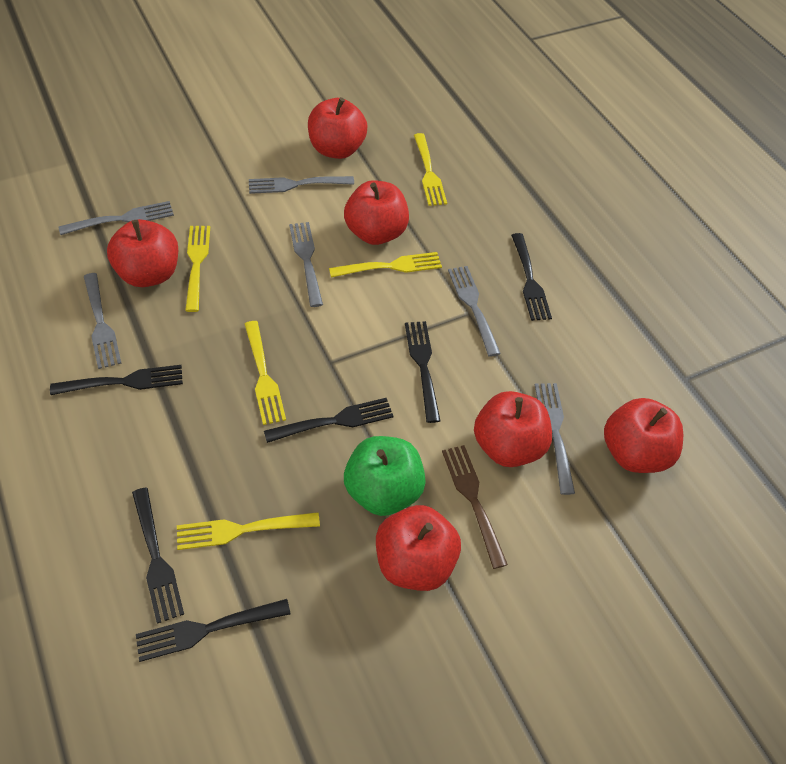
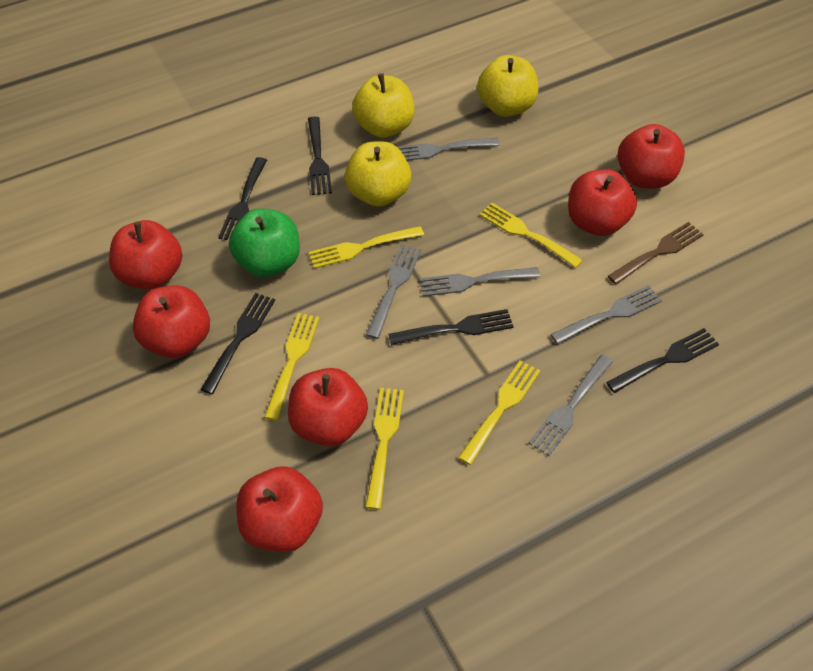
black fork: [50,365,183,395] [132,488,184,624] [136,599,290,662] [264,398,394,443] [405,321,441,423] [511,233,552,321] = 6 -> [200,293,275,394] [218,157,267,240] [308,116,332,195] [388,309,514,345] [606,328,719,393] = 5
grey fork: [58,201,174,235] [84,273,122,369] [249,176,354,194] [289,222,323,307] [448,266,501,357] [535,383,575,495] = 6 -> [366,244,421,339] [398,138,499,161] [419,267,540,297] [528,355,613,456] [550,285,662,344] = 5
yellow apple: none = 0 -> [345,141,412,207] [352,73,414,138] [477,55,538,117] = 3

